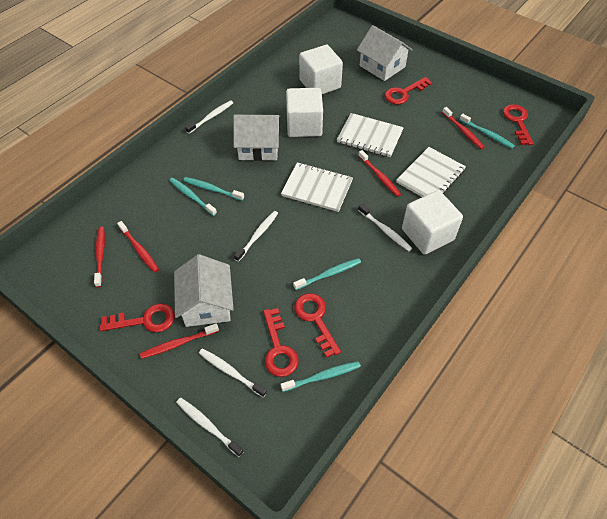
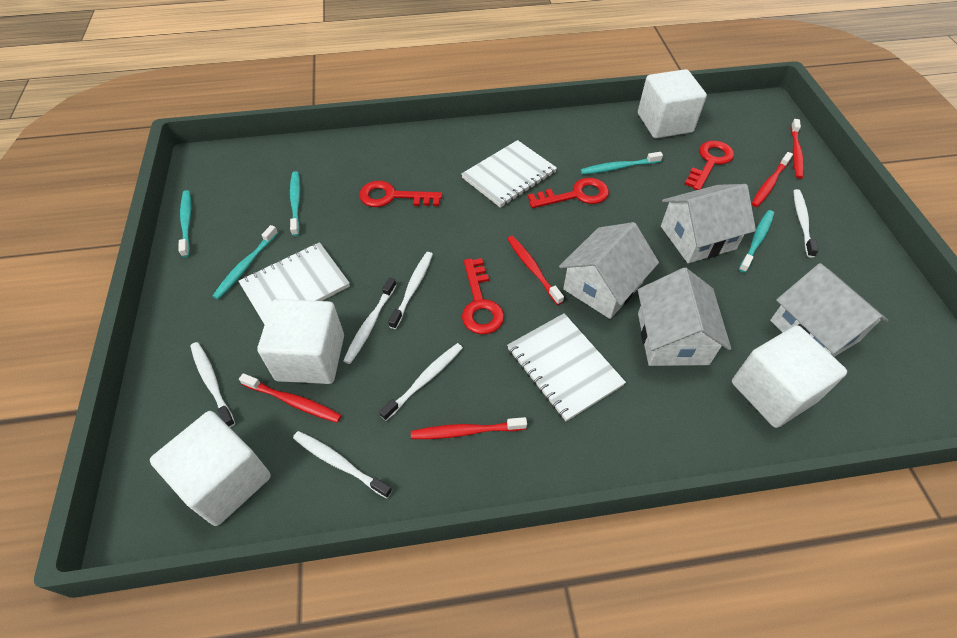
red key: [99,304,175,332] [263,308,299,377] [294,293,341,358] [384,77,432,104] [503,104,534,145] = 5 -> [359,181,442,207] [462,258,504,334] [528,178,609,208] [685,141,734,190] = 4
white cube: [286,88,323,137] [299,45,343,94] [402,190,463,255] = 3 -> [150,411,271,526] [257,299,344,384] [638,69,707,138] [732,325,847,428] = 4
white house: [174,254,234,327] [233,115,280,161] [357,25,413,81] = 3 -> [559,222,659,319] [638,268,731,366] [661,184,756,263] [770,263,889,357] = 4
white toothbrush: [176,398,244,457] [185,100,233,134] [199,348,267,397] [234,211,278,262] [358,204,412,251] = 5 -> [190,342,235,427] [293,431,392,498] [343,278,396,364] [379,343,463,421] [388,252,433,329] [793,189,818,258] = 6

